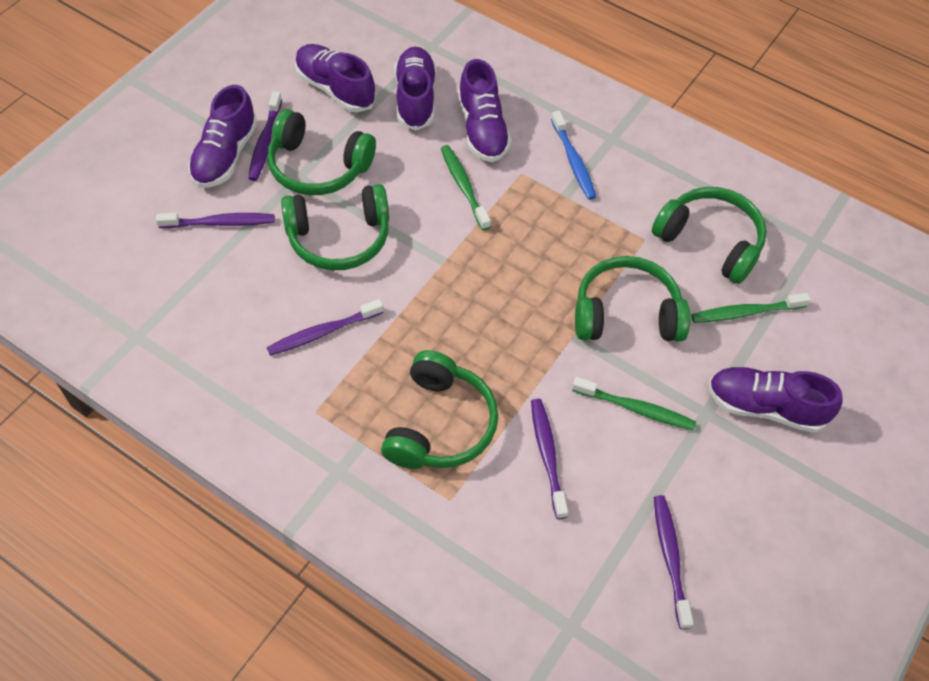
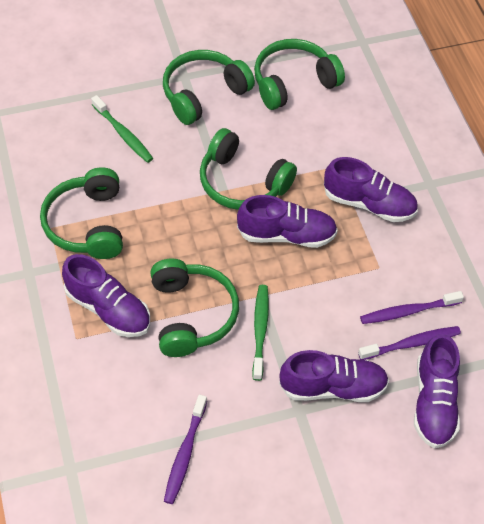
blue toothbrush: [551,111,596,200] = 1 -> none = 0
green toothbrush: [441,145,491,230] [572,377,696,431] [692,293,811,323] = 3 -> [91,95,153,163] [252,285,269,381] = 2
purple toothbrush: [156,213,275,228] [248,91,282,181] [267,299,384,356] [531,399,568,519] [654,495,694,629] = 5 -> [164,395,207,504] [358,326,461,360] [360,291,464,324] = 3

